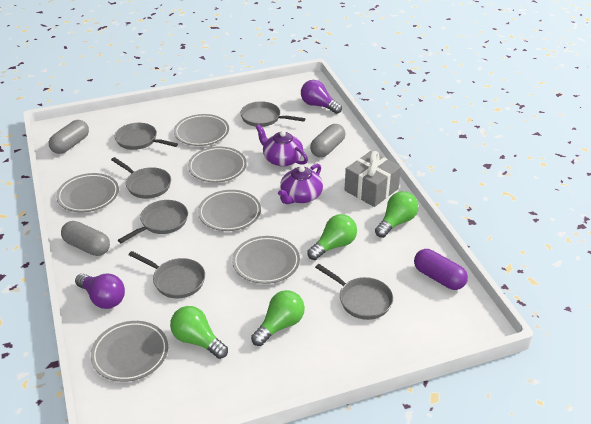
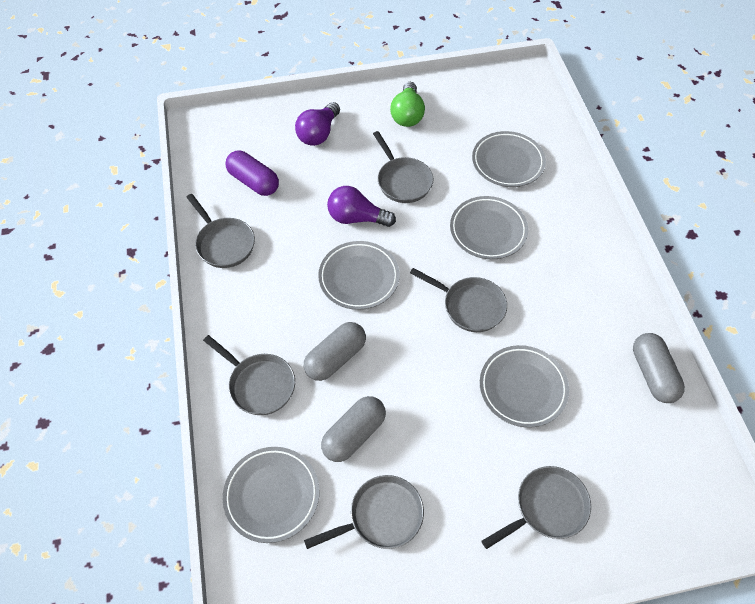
green light bulb: [170,306,228,359] [251,290,305,346] [307,214,357,260] [375,191,418,238] = 4 -> [390,82,425,127] = 1
grey gift: [345,151,401,207] = 1 -> none = 0
grey plate: [56,173,119,212] [91,321,168,382] [174,114,229,146] [188,146,247,182] [198,190,261,231] [232,236,300,284] = 6 -> [223,447,319,543] [318,241,400,310] [450,196,528,259] [472,131,546,187] [480,345,569,428] = 5
purple teapot: [256,124,308,167] [278,164,323,204] = 2 -> none = 0

